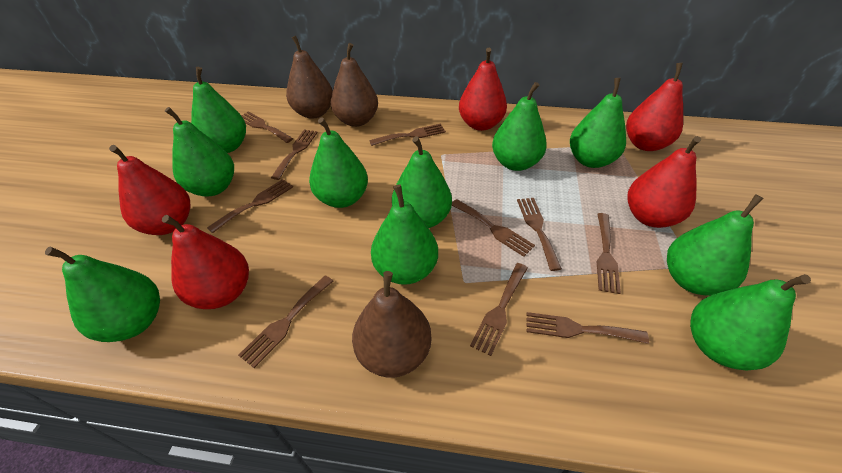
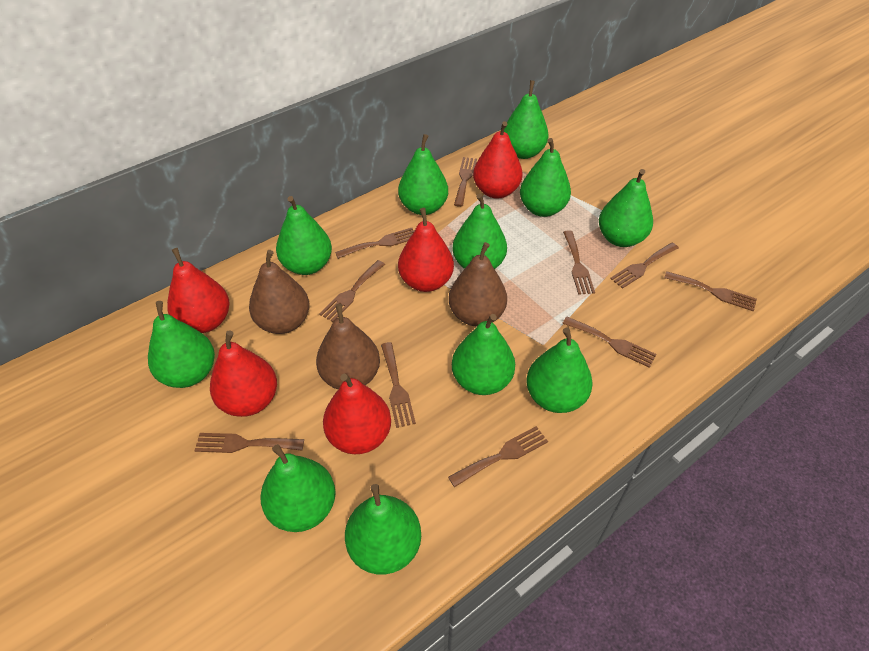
green pear: [45,246,160,342] [165,107,234,196] [191,67,246,153] [309,117,368,208] [371,184,438,285] [392,136,452,228] [492,82,547,171] [570,78,626,168] [667,194,764,296] [690,274,811,370] = 10 -> [148,301,215,388] [260,444,336,532] [276,196,332,275] [345,484,421,575] [398,134,448,215] [452,193,507,269] [452,314,515,395] [504,80,549,159] [520,138,571,217] [526,327,593,413] [599,169,653,247] = 11

